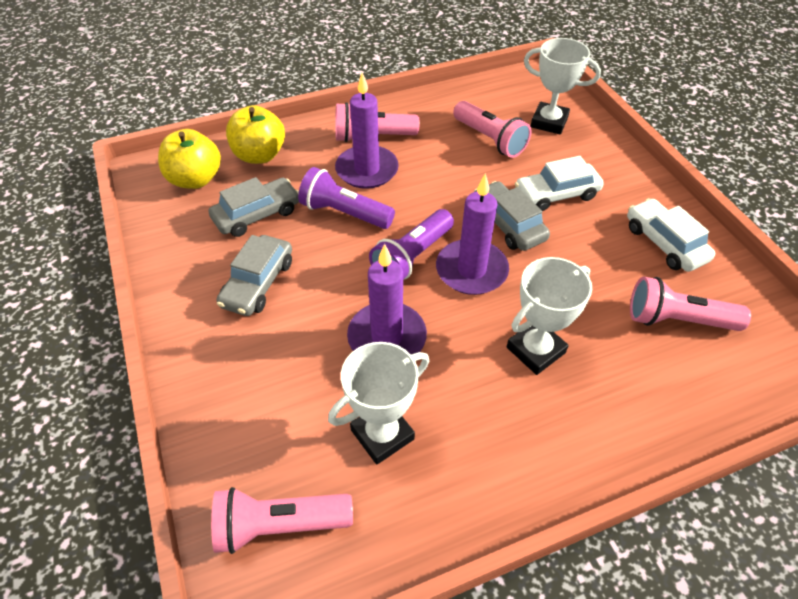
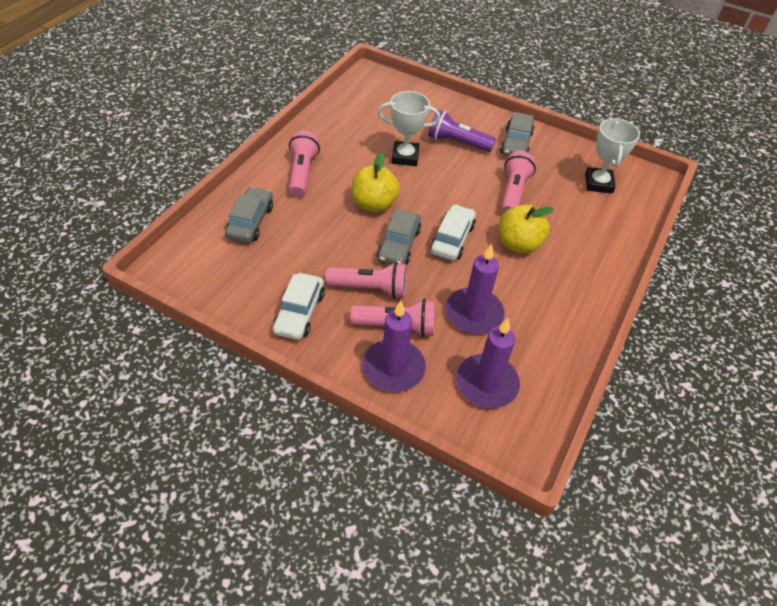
purple flashlight: [298,167,395,229] [369,209,454,280] = 2 -> [428,110,496,152] = 1
white trophy: [328,342,429,464] [507,257,592,375] [524,38,601,134] = 3 -> [378,91,440,166] [585,118,640,194] = 2

